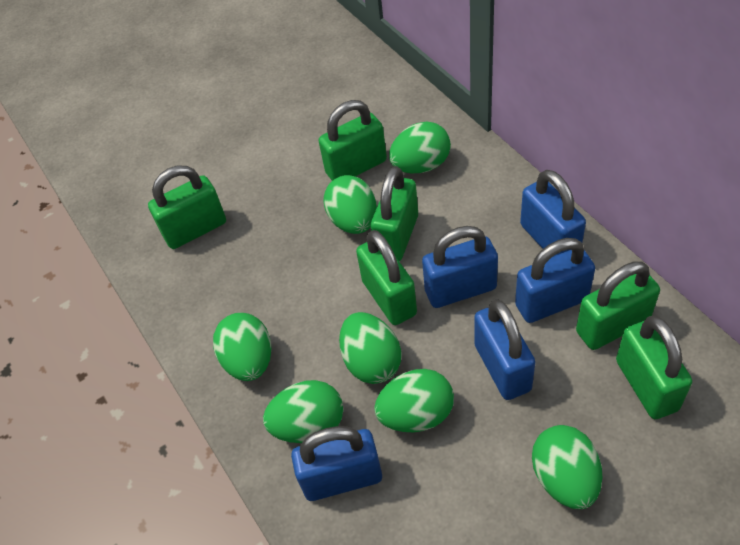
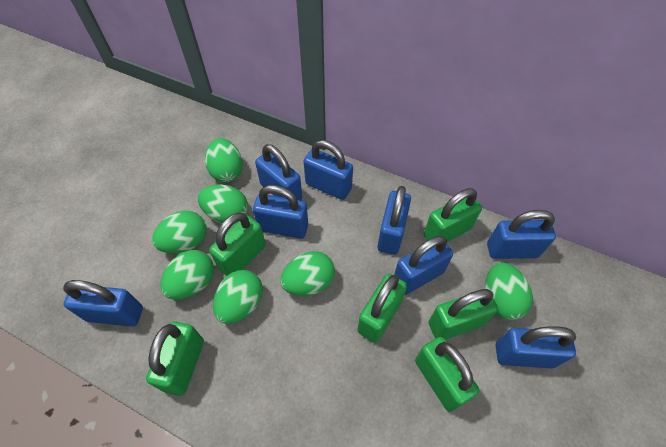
blue padlock: [291,426,382,501] [422,226,498,308] [474,300,535,400] [515,238,595,323] [520,170,586,257] = 5 -> [63,280,143,327] [253,185,308,239] [255,144,302,200] [303,140,353,200] [377,186,411,255] [394,235,453,295] [487,210,556,259] [496,326,576,368] = 8

